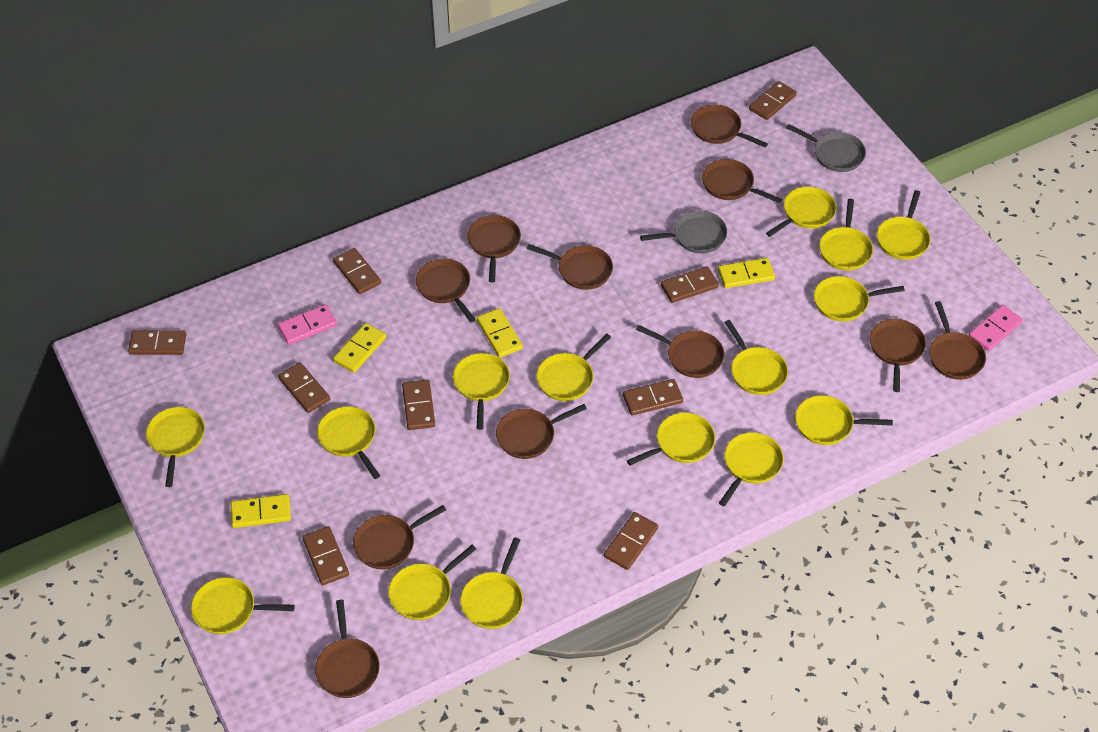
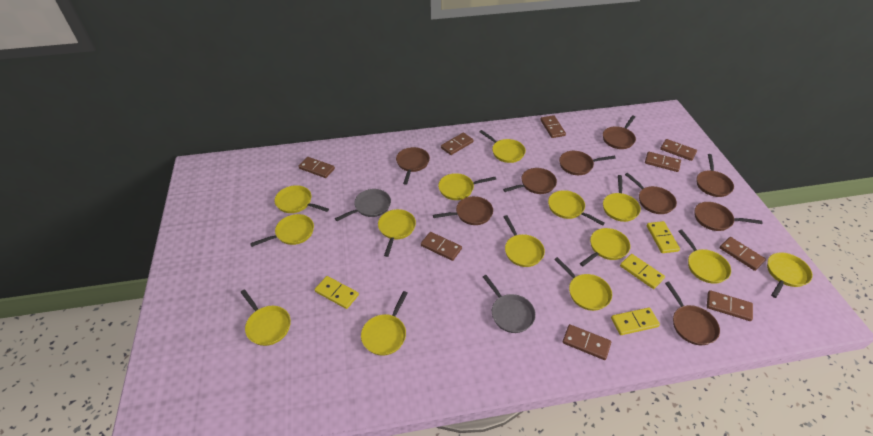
brown pan: [315,600,380,698] [353,505,446,570] [416,259,476,323] [467,215,521,282] [496,404,587,459] [527,244,613,290] [636,325,724,378] [691,105,768,148] [702,159,782,203] [870,319,926,392] [929,301,986,380] = 11 -> [396,147,430,185] [433,196,493,225] [503,168,557,194] [559,151,616,175] [603,115,636,149] [625,173,677,214] [665,281,720,345] [694,202,762,231] [697,154,734,197] = 9
pink domino: [278,304,337,345] [969,305,1023,351] = 2 -> none = 0
yellow pan: [146,407,205,487] [191,577,295,634] [317,406,380,479] [388,545,476,620] [453,353,510,430] [460,537,523,629] [536,334,611,401] [627,412,715,466] [719,432,784,506] [724,320,788,395] [766,187,837,237] [795,395,893,445] [814,276,905,321] [819,199,873,271] [877,190,931,260] = 15 -> [241,289,291,346] [250,214,314,247] [275,185,329,213] [361,291,408,356] [378,209,416,257] [438,173,496,200] [479,130,526,163] [504,215,545,267] [548,190,605,226] [554,257,612,311] [580,228,630,266] [603,175,641,222] [678,229,731,284] [767,252,813,298] = 14

